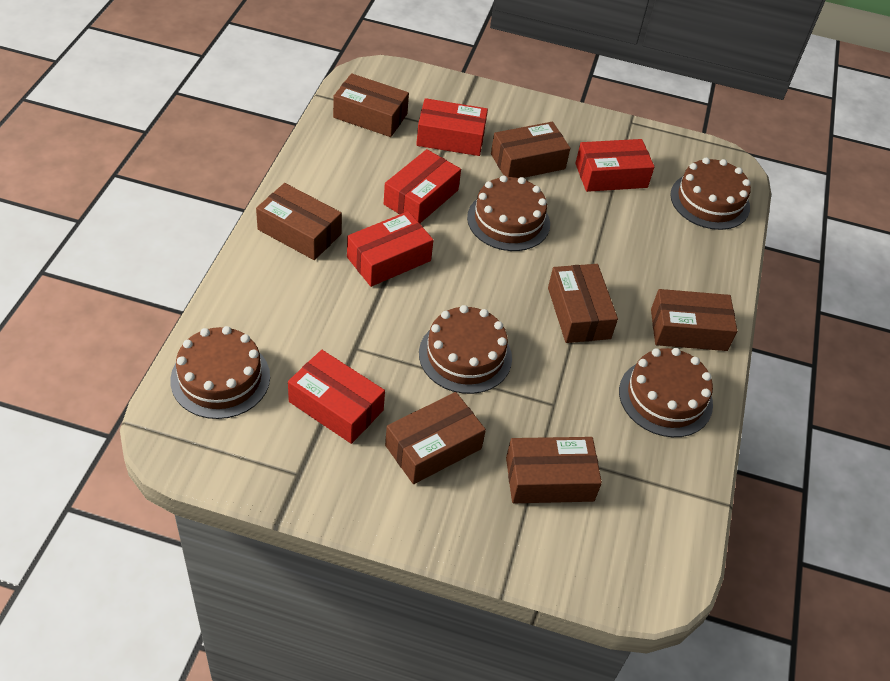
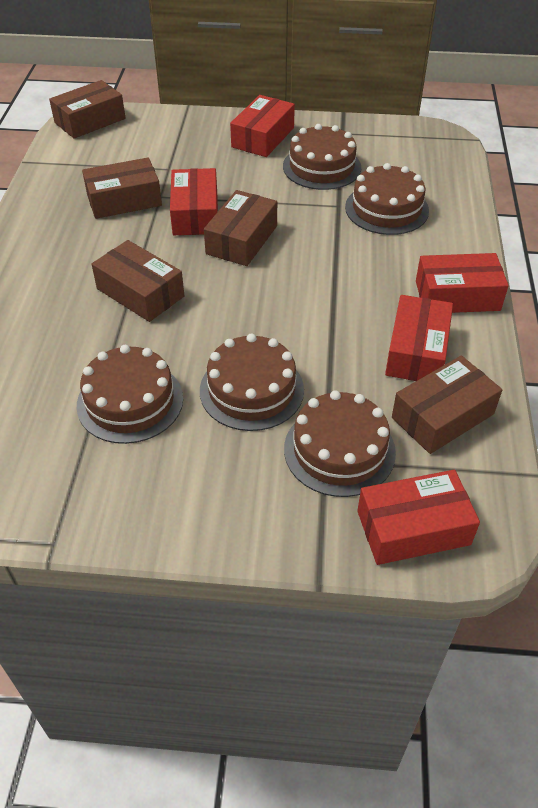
brown box: [256,183,342,260] [333,73,409,137] [385,392,486,484] [491,122,570,178] [506,437,602,503] [548,264,618,343] [651,289,737,351] = 7 -> [49,80,125,139] [82,158,162,219] [91,240,184,322] [204,190,277,266] [392,356,502,454] = 5

